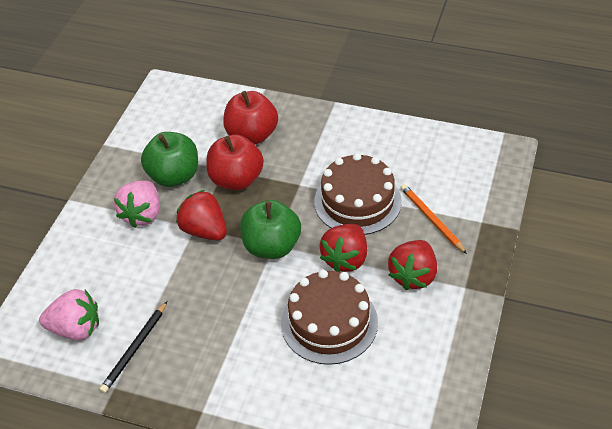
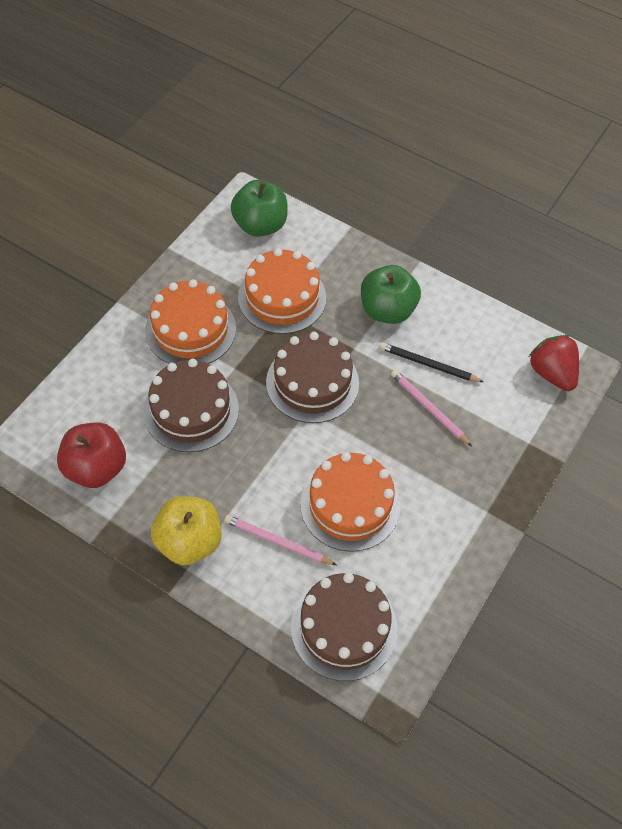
brown cake: [281,270,378,365] [314,153,402,235] = 2 -> [143,359,239,452] [266,332,359,423] [291,573,398,681] = 3
orange cake: none = 0 -> [145,279,236,364] [238,248,326,334] [300,452,400,552] = 3
orange pencil: [400,184,467,254] = 1 -> none = 0
pink pencil: none = 0 -> [224,515,337,565] [391,370,472,446] = 2
pink strawberry: [39,289,99,340] [114,181,160,228] = 2 -> none = 0
red apple: [206,135,264,190] [223,91,278,145] = 2 -> [57,423,126,488] = 1
red strawberry: [176,190,227,240] [320,224,367,272] [388,240,437,290] = 3 -> [529,335,579,391] = 1
yellow apple: none = 0 -> [151,496,222,565] = 1

